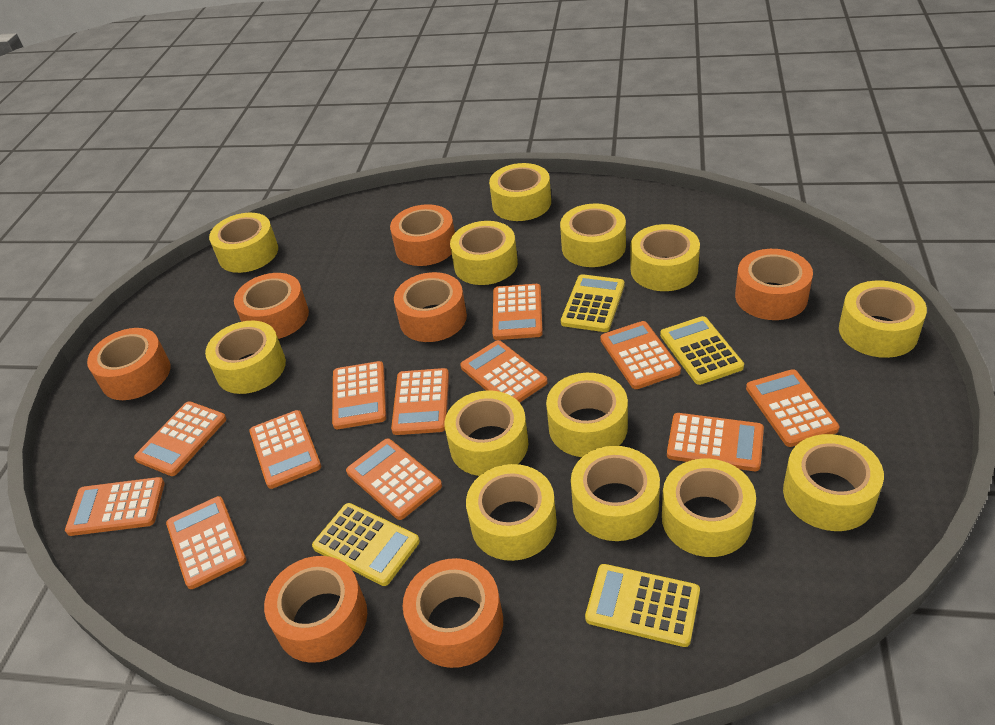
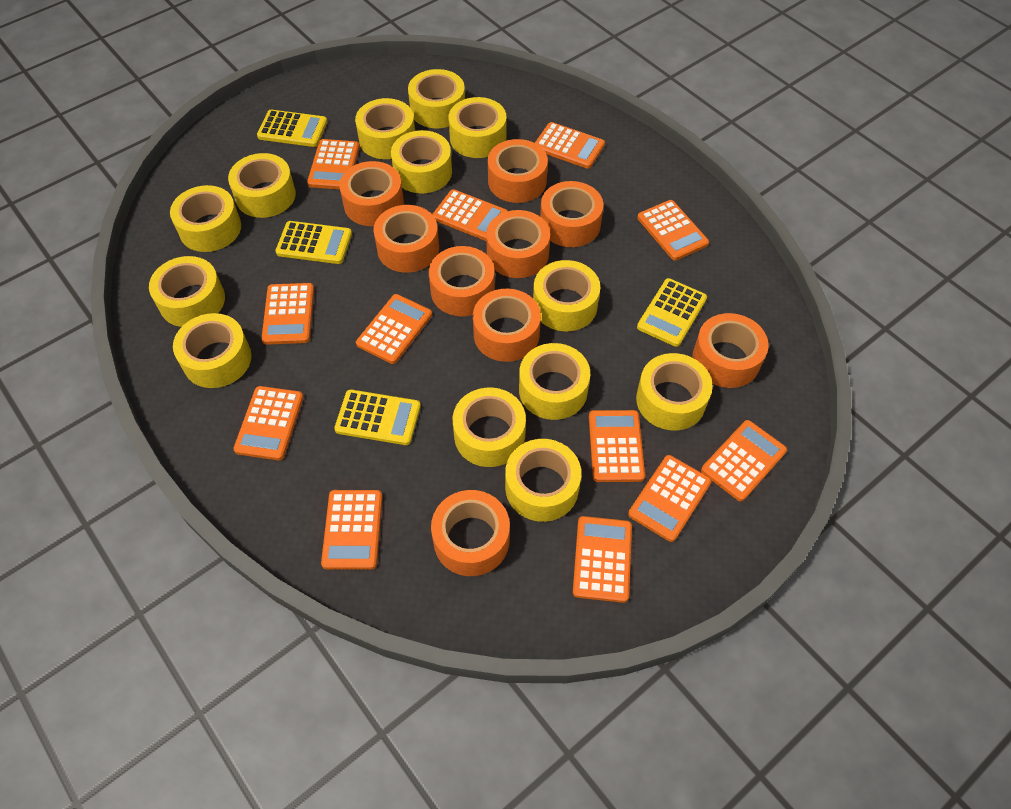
orange tape: [87,328,171,400] [234,273,309,339] [264,556,367,663] [390,204,455,266] [394,272,467,342] [403,558,503,668] [735,249,813,320] = 7 -> [339,161,404,226] [373,205,439,273] [429,246,495,316] [431,490,510,576] [473,289,541,362] [486,210,550,278] [488,139,548,203] [540,181,603,247] [692,313,768,388] = 9

